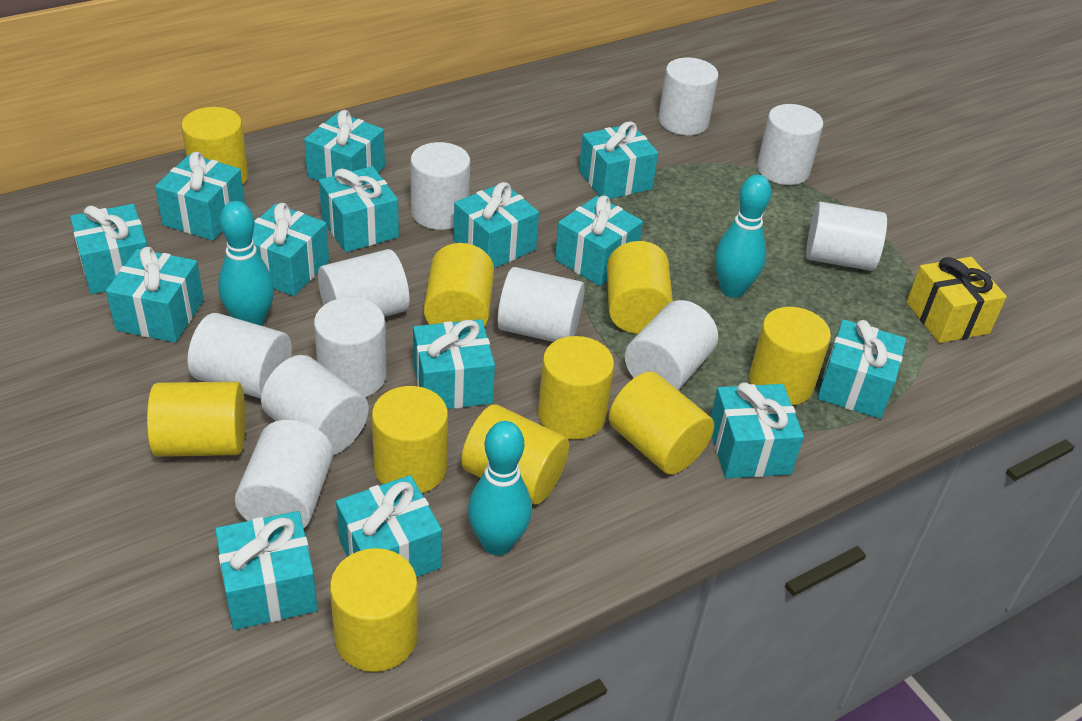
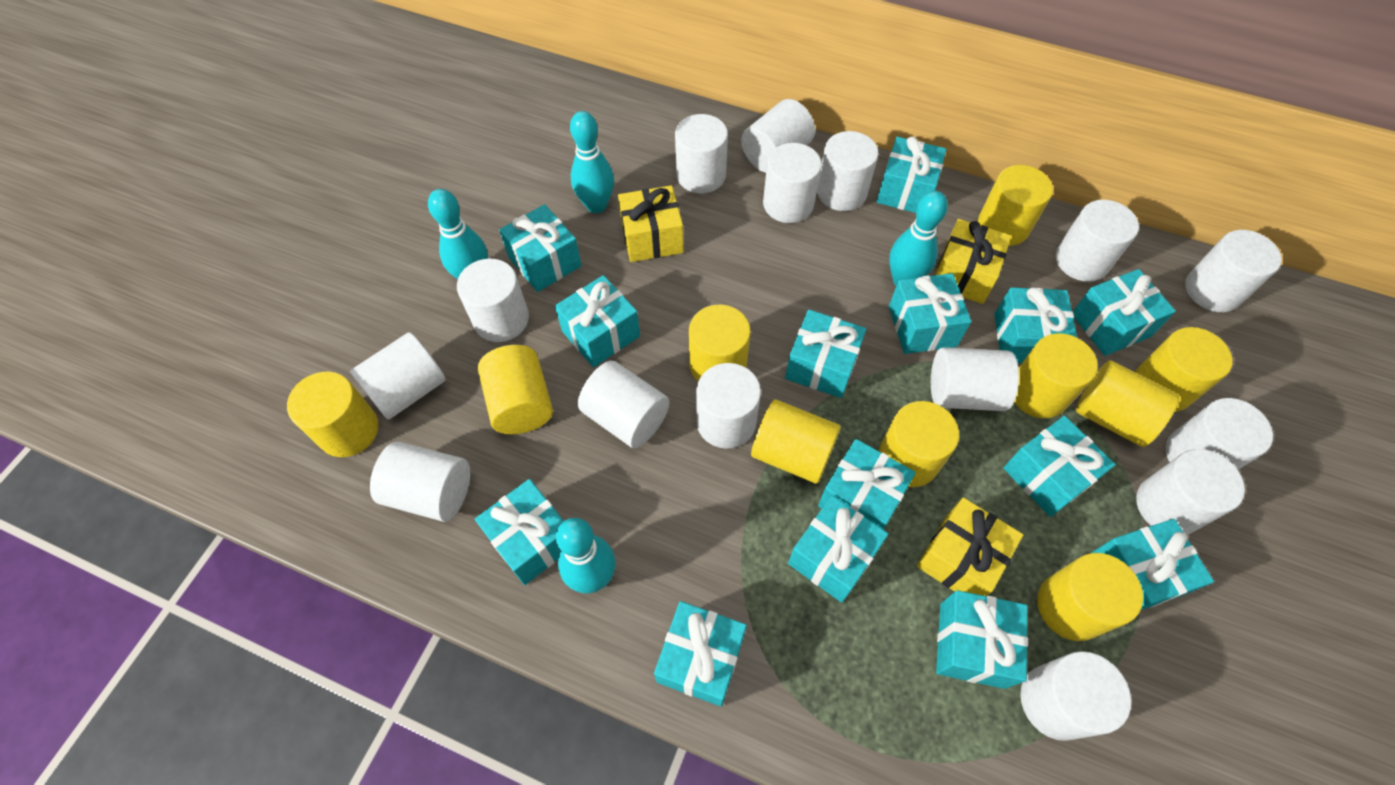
turquoise bowling pin: [218,201,274,326] [468,421,532,556] [715,174,771,298] = 3 -> [428,189,488,279] [556,518,616,593] [570,111,614,213] [889,191,948,286] = 4
white cylinder: [188,313,292,399] [235,420,333,528] [261,355,369,455] [314,297,387,397] [318,249,410,317] [410,142,470,230] [497,267,585,342] [625,300,718,390] [658,58,718,135] [757,104,823,185] [806,202,887,271] = 11 -> [350,332,446,419] [370,442,470,522] [457,259,529,342] [578,361,669,448] [675,114,728,193] [696,363,761,449] [741,99,815,173] [763,143,822,223] [817,131,879,211] [931,347,1019,411] [1020,651,1131,741] [1056,200,1139,282] [1136,449,1245,535] [1166,398,1273,470] [1185,230,1282,312] = 15
yellow gift: [907,257,1007,343] = 1 -> [618,185,684,262] [917,497,1023,596] [935,219,1011,304] = 3

